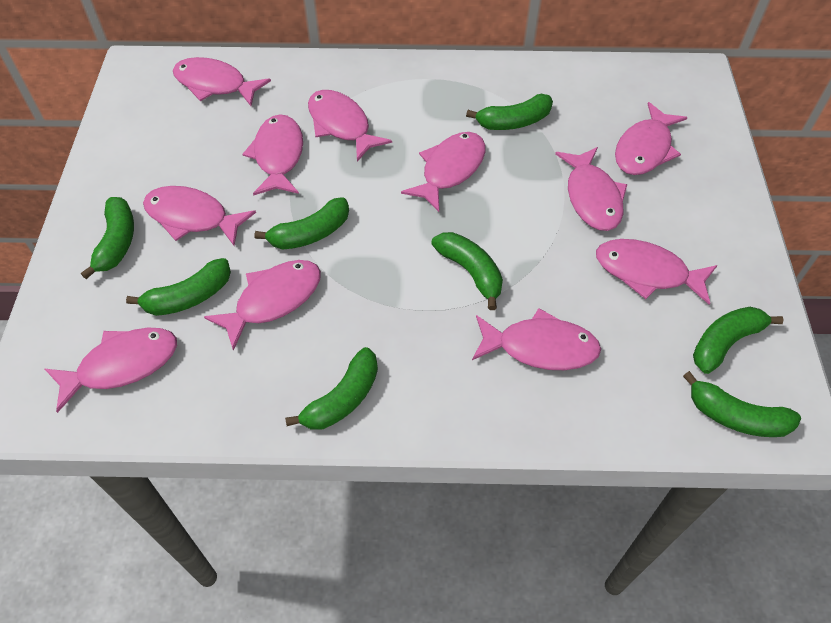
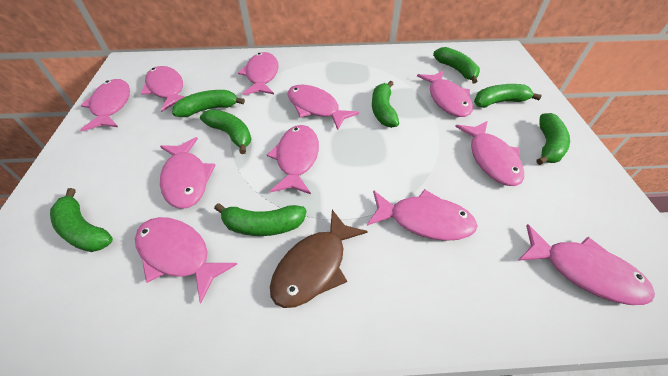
brown fish: none = 0 -> [270,210,368,308] = 1

